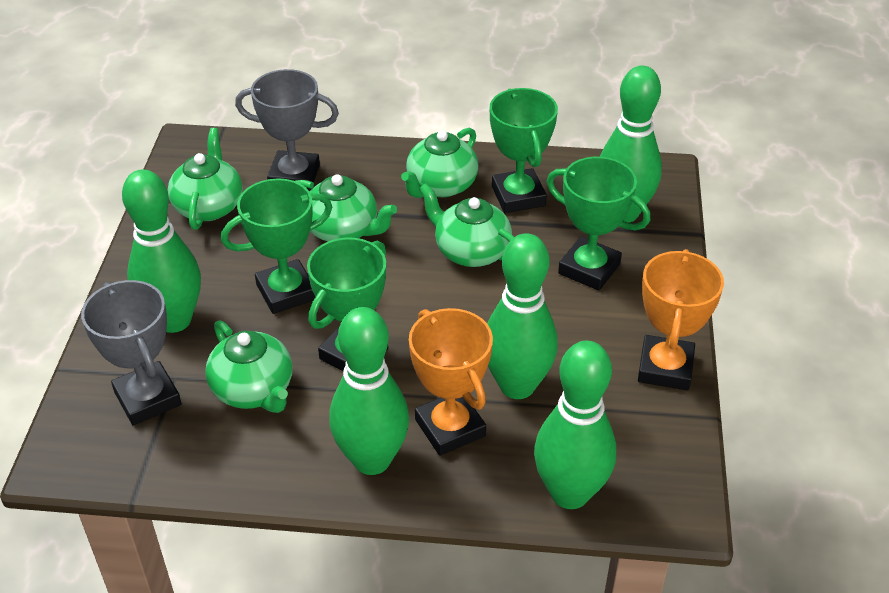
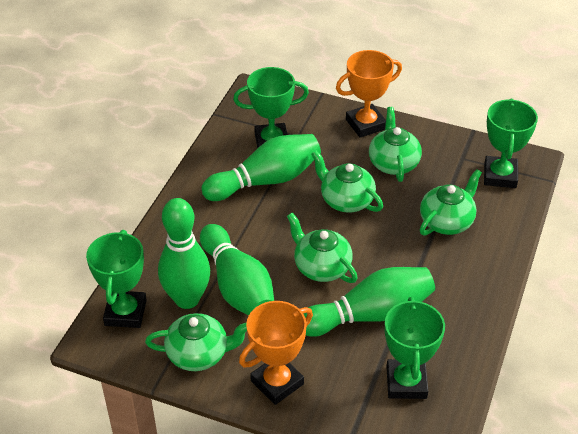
green bowling pin: [122,170,201,333] [329,307,409,475] [487,233,558,399] [534,341,616,509] [600,66,662,223] = 5 -> [158,198,210,309] [200,224,274,316] [201,134,321,201] [304,267,435,337] = 4
grey trophy: [81,280,181,425] [235,69,339,191] = 2 -> none = 0

